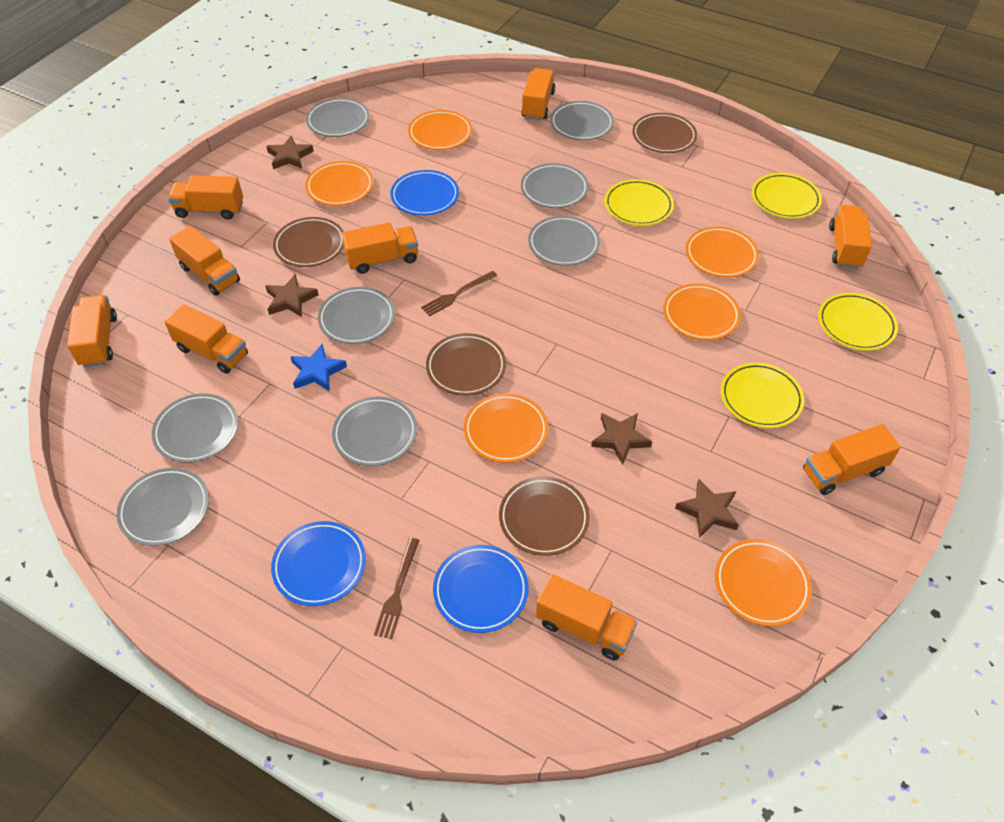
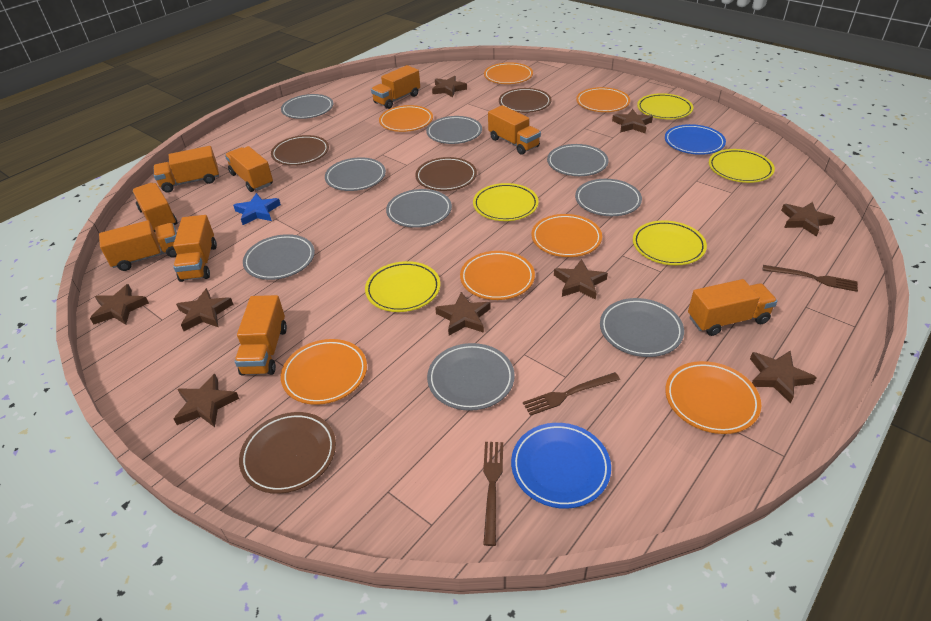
blue plate: [271,521,366,606] [390,170,459,216] [433,545,529,633] = 3 -> [511,423,611,509] [665,124,726,155] = 2
brown fork: [374,538,420,639] [421,271,497,317] = 2 -> [483,442,503,546] [523,372,620,416] [763,265,858,292] = 3
brown star: [265,274,318,317] [266,136,314,169] [591,413,652,465] [675,479,739,538] = 4 -> [90,284,149,325] [174,374,239,427] [176,288,233,331] [432,76,467,97] [435,292,491,336] [554,259,608,300] [612,109,653,134] [750,351,817,403] [781,202,835,237] = 9
grey plate: [117,468,209,546] [152,394,238,463] [306,98,370,137] [318,287,395,344] [332,397,417,466] [521,163,589,208] [528,216,600,266] [550,101,614,140] = 8 -> [243,234,315,280] [281,94,333,119] [325,157,386,191] [386,189,452,228] [426,116,482,144] [427,343,515,411] [547,144,608,176] [575,179,642,216] [600,298,684,357] = 9
orange plate: [305,161,374,206] [408,110,472,150] [464,393,548,463] [663,283,741,341] [686,226,759,278] [715,539,812,626] = 6 -> [281,339,367,405] [379,105,433,132] [460,251,535,300] [484,62,533,84] [532,214,602,257] [576,87,630,112] [665,361,761,434] = 7
yellow plate: [604,179,674,226] [721,363,804,428] [752,173,822,219] [818,293,898,351] = 4 -> [365,261,440,312] [473,183,539,221] [633,220,707,265] [637,93,693,119] [709,149,775,183] = 5

